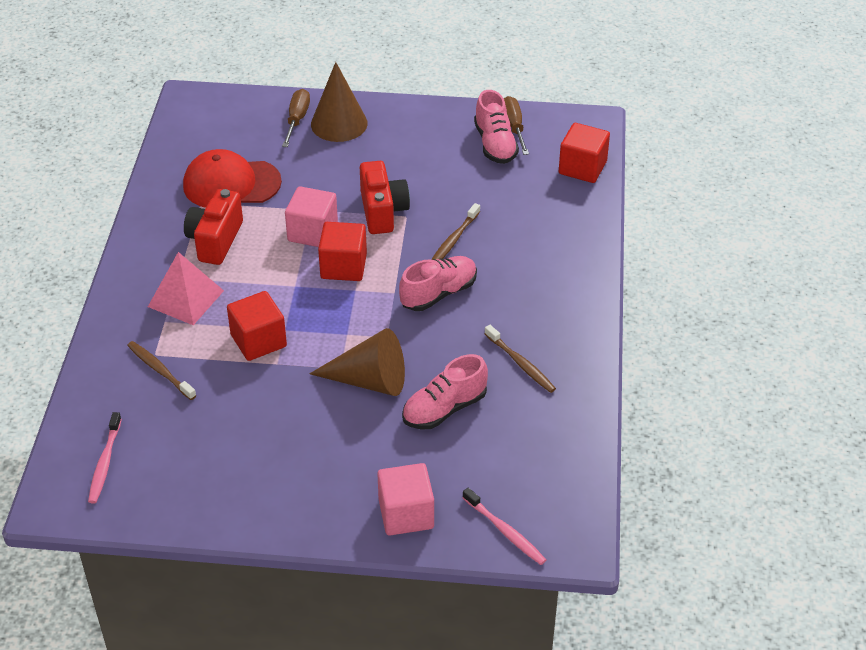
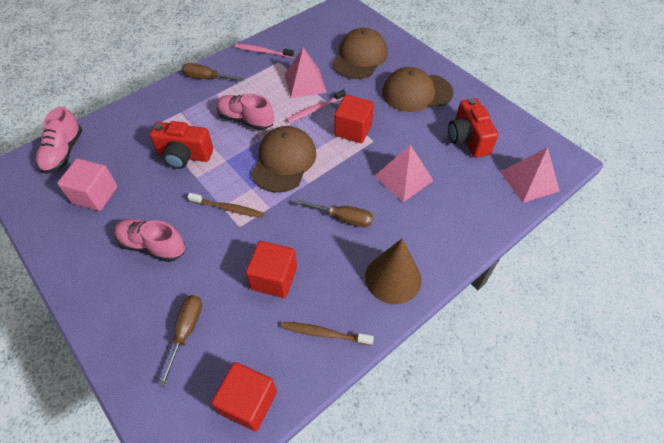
brown cap: none = 0 -> [251,126,316,193] [332,28,388,79] [382,67,453,112] = 3
brown cone: [309,328,405,396] [311,62,368,142] = 2 -> [365,239,421,304] = 1
brown screwdriver: [282,89,310,147] [504,96,529,155] = 2 -> [158,295,202,387] [182,63,244,81] [295,200,373,227] = 3
brown toothbrush: [127,341,196,400] [431,203,480,260] [485,325,556,393] = 3 -> [187,193,264,218] [282,322,374,346] = 2
pink cube: [285,186,338,247] [377,463,434,536] = 2 -> [57,159,118,211] = 1
pink pyramid: [148,252,224,325] = 1 -> [284,48,327,98] [374,145,434,202] [500,147,560,203] = 3
red cap: [183,149,282,208] = 1 -> none = 0

